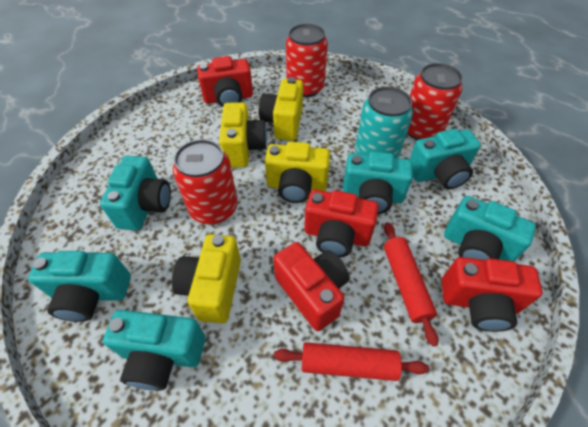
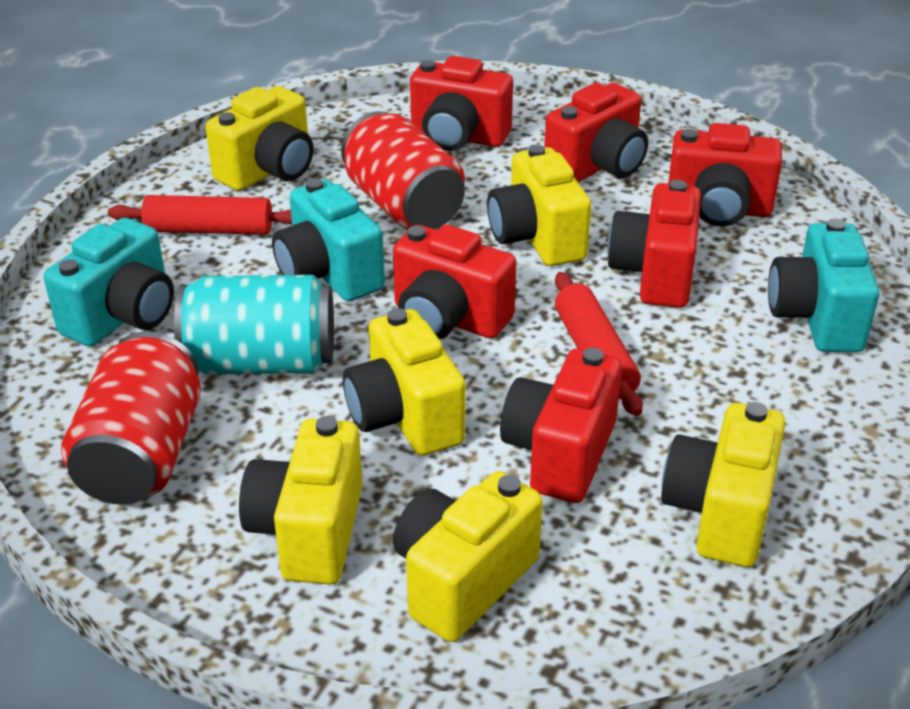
red camera: [197,56,253,107] [274,242,349,331] [304,189,379,257] [442,257,543,332] = 4 -> [393,225,516,339] [410,56,513,151] [500,348,622,503] [544,83,648,182] [607,180,701,308] [668,123,782,226] = 6
red can: [173,139,238,224] [286,24,328,97] [407,63,463,140] = 3 -> [61,332,201,505] [341,111,465,230] = 2
turquoise camera: [28,251,131,322] [100,155,171,231] [103,310,206,391] [342,151,413,214] [409,129,481,189] [444,196,536,262] = 6 -> [44,218,174,347] [272,178,385,301] [768,218,880,352] = 3
yellow camera: [172,234,241,324] [219,102,267,168] [259,77,303,141] [265,142,330,203] = 4 -> [205,86,314,191] [239,416,362,584] [343,308,466,456] [393,471,543,642] [487,144,591,266] [661,402,785,567] = 6

